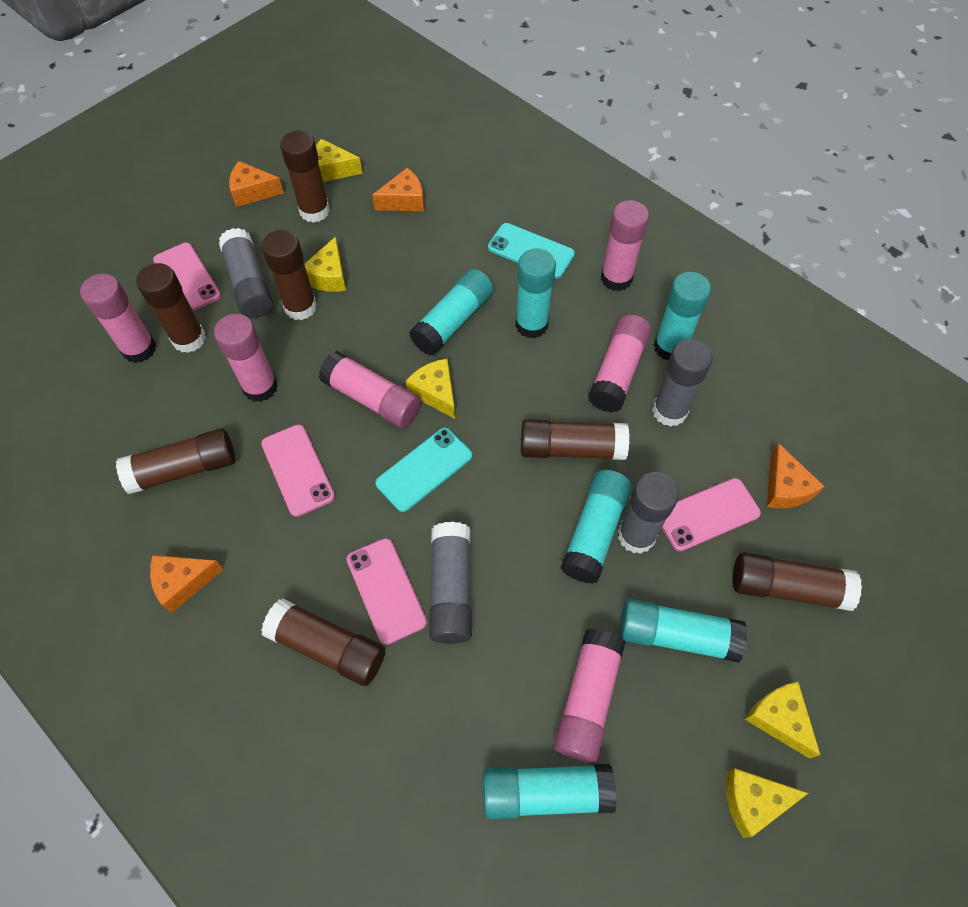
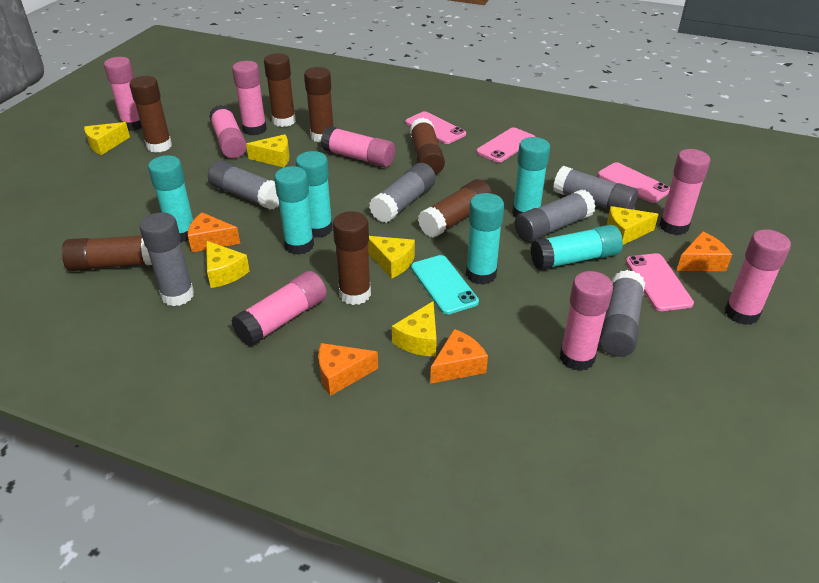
grey glue stick: [219,228,273,318] [429,522,472,644] [618,472,679,554] [652,339,712,427] = 4 -> [139,212,194,306] [208,160,279,210] [369,163,436,223] [515,190,596,242] [553,166,638,211] [599,270,645,357] = 6
pink glue stick: [80,274,156,363] [214,314,278,402] [319,351,421,428] [554,629,625,763] [588,314,651,413] [601,200,649,291] = 6 -> [104,57,142,131] [209,105,247,158] [231,271,327,346] [232,61,267,136] [321,126,395,167] [560,271,613,371] [659,149,711,235] [725,229,791,325] = 8
turquoise phone: [375,428,472,512] [488,223,575,278] = 2 -> [411,255,479,315] = 1
yellow cheese: [304,236,346,292] [316,139,363,182] [406,359,455,419] [726,768,808,838] [745,682,820,759] = 5 -> [84,122,130,155] [206,241,250,288] [246,134,290,167] [368,236,415,279] [392,301,437,356] [607,206,659,245] = 6

